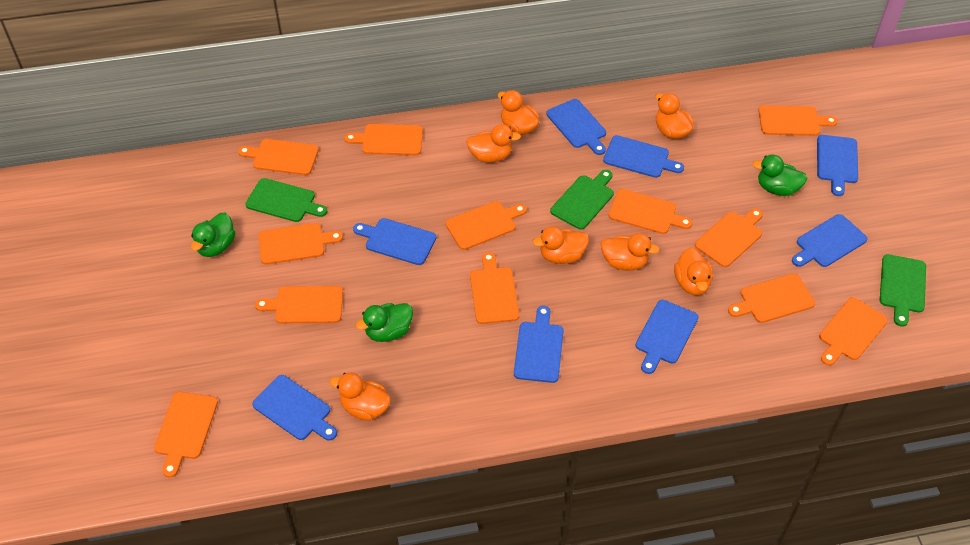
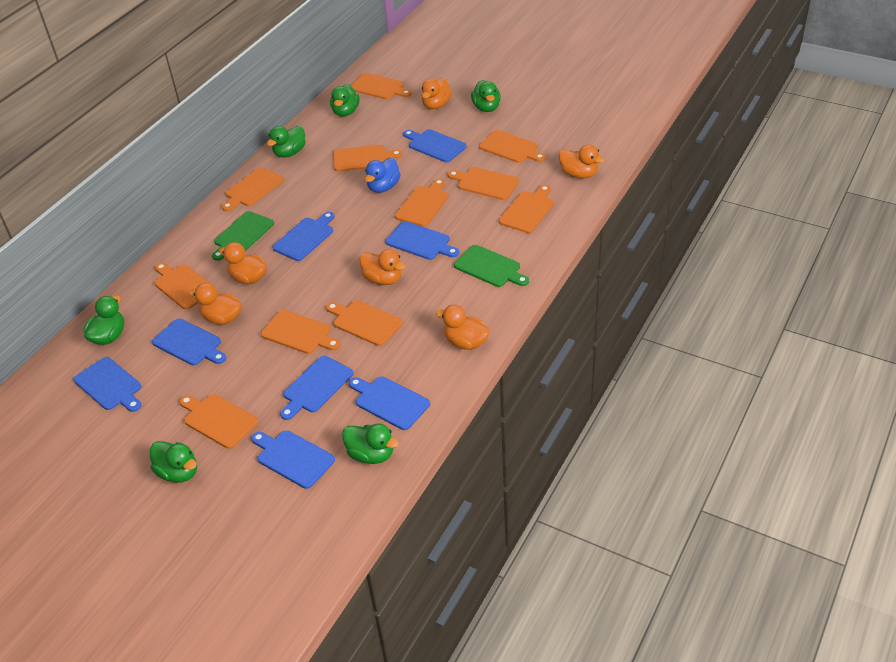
blue duck: none = 0 -> [365,158,401,193] = 1
green cutting board: [245,178,327,222] [550,170,614,230] [880,254,926,327] = 3 -> [212,211,274,261] [454,245,529,287] = 2
green duck: [191,213,235,257] [356,303,413,342] [752,155,808,196] = 3 -> [84,295,124,345] [150,441,197,483] [267,126,305,157] [330,84,360,117] [342,423,399,464] [471,80,501,112] = 6
orange cutting board: [154,392,218,477] [238,139,319,175] [255,286,343,323] [258,223,343,265] [344,124,423,155] [445,201,527,250] [470,252,519,324] [608,189,692,234] [695,208,763,267] [728,273,815,323] [758,105,837,136] [819,297,888,366] = 12 -> [154,263,211,310] [179,394,258,449] [222,167,284,211] [261,310,340,354] [326,300,403,346] [333,145,402,171] [351,73,412,99] [395,179,449,227] [448,167,519,200] [479,130,546,163] [499,185,554,233] = 11
orange duck: [330,373,391,421] [466,124,521,163] [498,90,539,135] [533,226,589,264] [601,233,660,271] [656,93,694,139] [674,247,713,295] = 7 -> [189,283,242,325] [219,242,267,284] [360,249,406,285] [421,78,452,109] [436,305,490,350] [559,144,605,178] = 6

